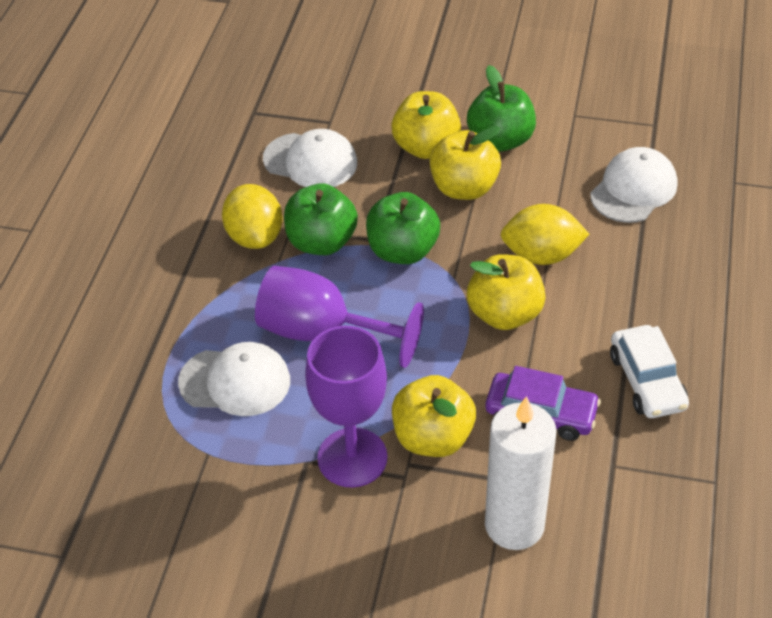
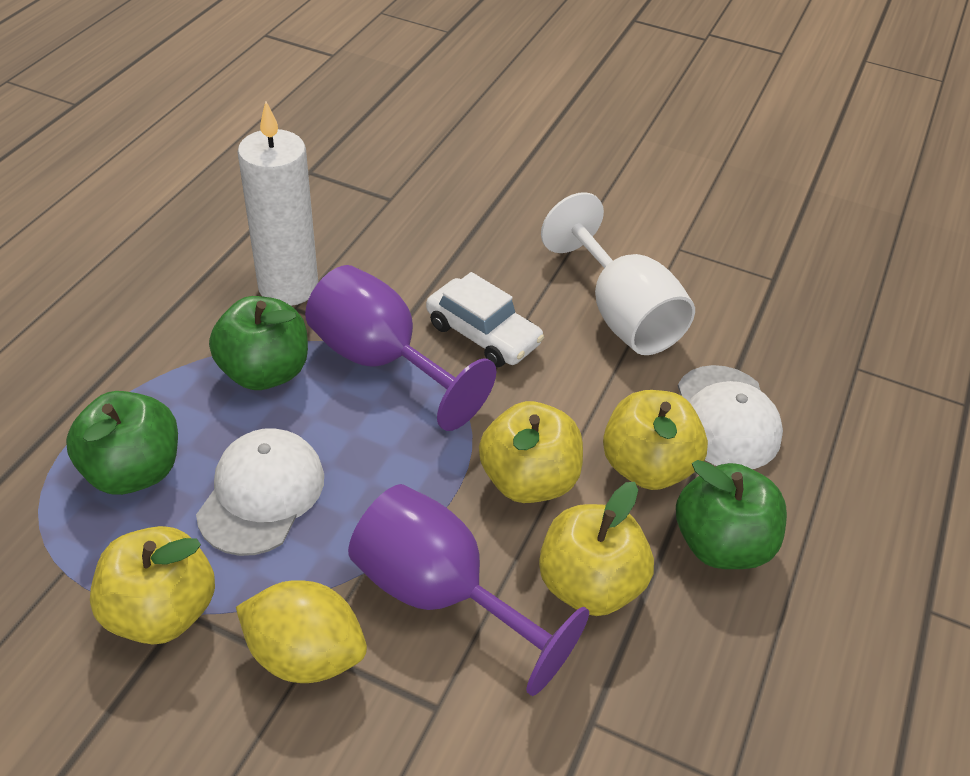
purple car: [485,366,601,441] = 1 -> none = 0
white cap: [178,342,290,416] [263,129,357,187] [590,147,677,223] = 3 -> [196,428,324,556] [678,365,783,469] = 2
white goblet: none = 0 -> [541,192,695,355] = 1
yellow lemon: [222,184,283,249] [501,204,589,265] = 2 -> [236,580,367,683] = 1

